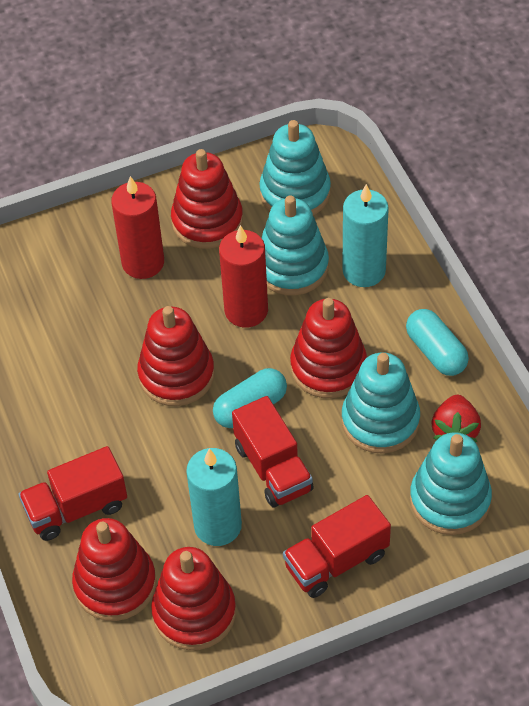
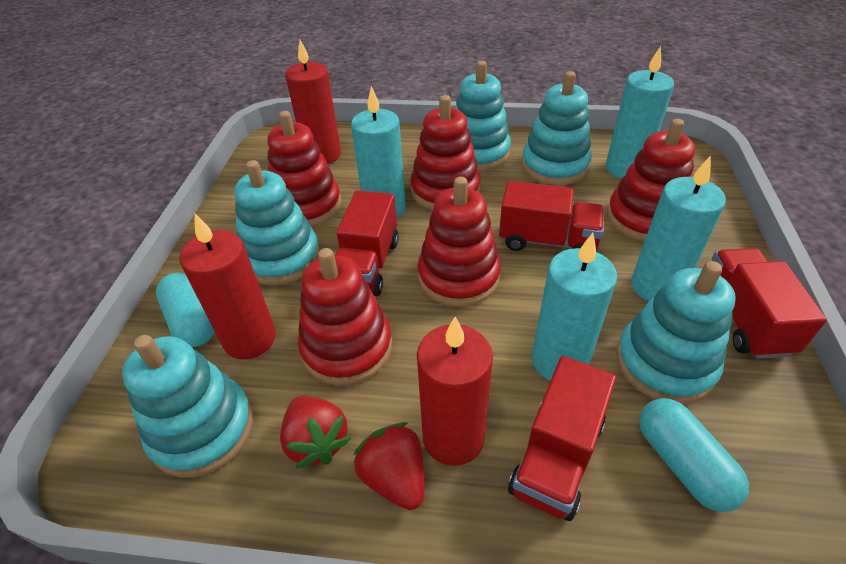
red candle: [111,176,164,279] [219,225,268,328] = 2 -> [179,214,276,360] [285,40,341,164] [417,317,493,466] = 3
red strawberry: [431,395,481,442] = 1 -> [280,396,351,469] [353,422,425,510] = 2
red truck: [18,446,127,541] [232,396,314,508] [283,495,391,598] = 3 -> [336,190,399,296] [499,181,604,251] [508,356,616,521] [712,248,827,359] = 4
turquoise candle: [186,448,242,546] [342,184,389,287] = 2 -> [351,86,406,218] [532,233,617,381] [606,46,674,179] [631,156,726,301] = 4
turquoise stacking toy: [259,120,331,215] [261,195,329,296] [342,353,420,454] [410,432,492,535] = 4 -> [122,335,253,478] [234,160,320,286] [455,61,511,171] [521,71,592,185] [616,261,736,404] = 5

